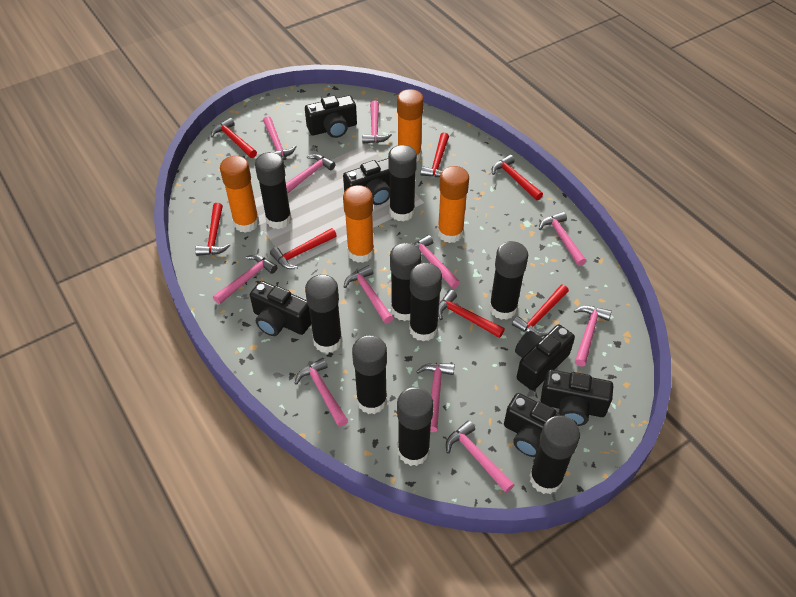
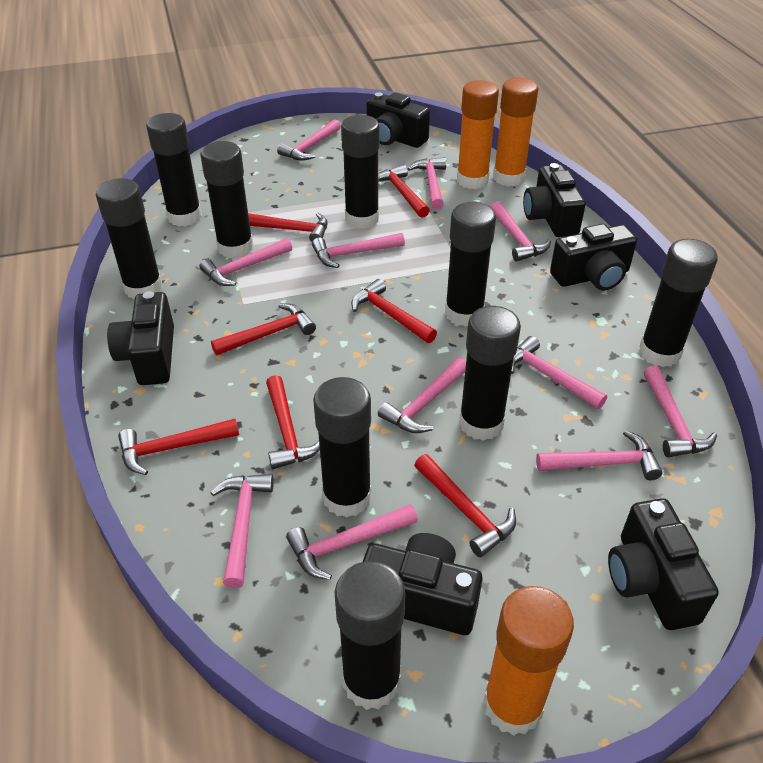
orange glue stick: [220,156,259,233] [343,185,374,263] [397,89,424,162] [437,166,469,243] = 4 -> [457,80,499,189] [483,586,574,736] [493,78,538,186] = 3

